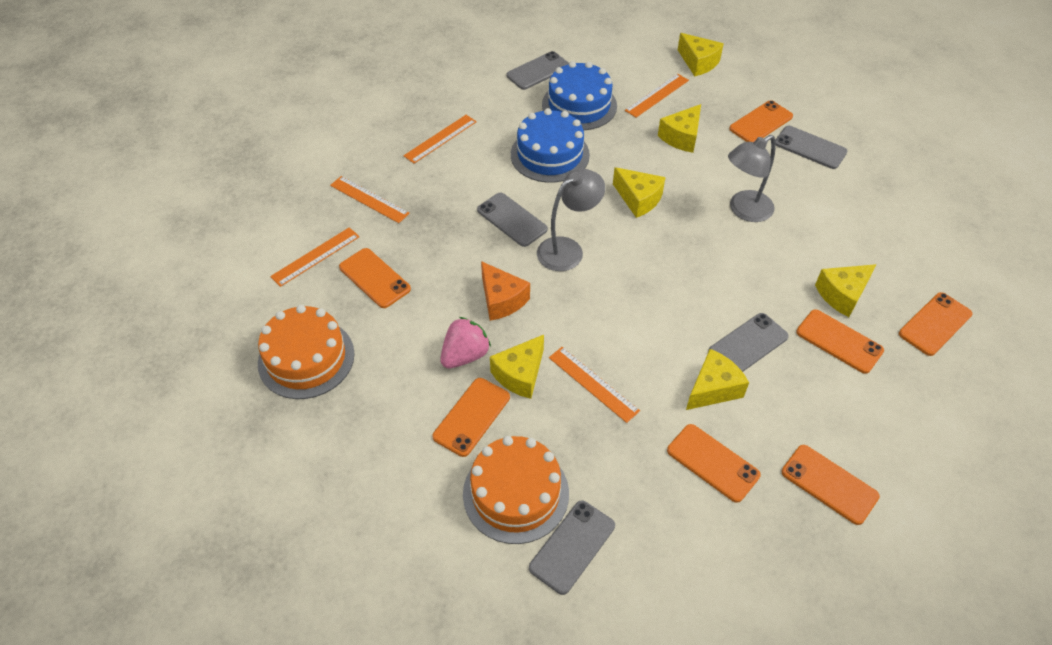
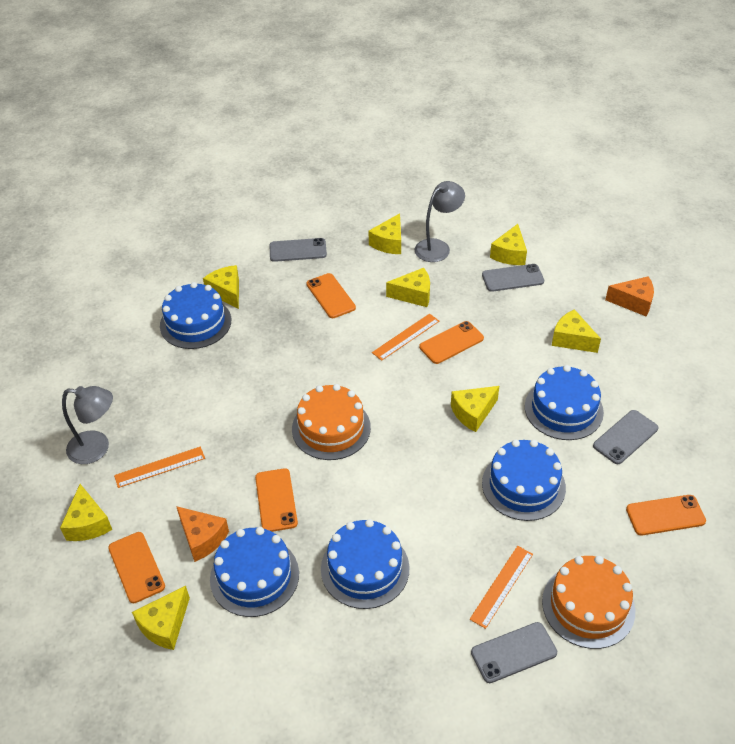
blue cake: [511,108,590,183] [542,61,617,130] = 2 -> [160,282,231,349] [210,527,299,617] [321,519,409,609] [482,439,566,521] [525,365,604,440] = 5
grey phone: [477,193,548,247] [507,51,569,90] [529,500,615,595] [708,313,789,372] [775,126,847,169] = 5 -> [270,238,327,262] [471,622,557,683] [482,264,544,292] [593,410,658,464] = 4
orange cheese: [481,261,530,321] = 1 -> [176,506,229,562] [605,276,654,317] = 2
orange phone: [339,248,411,308] [432,378,510,457] [667,424,761,503] [729,100,793,142] [782,445,880,525] [796,310,884,374] [899,292,972,356] = 7 -> [108,532,165,603] [255,468,298,532] [306,273,356,318] [419,321,484,364] [626,495,706,535] = 5
orange ruler: [270,227,360,287] [330,176,410,223] [403,115,477,163] [549,347,640,423] [625,74,689,118] = 5 -> [114,447,205,488] [372,314,439,361] [470,546,533,629] = 3
pink strawberry: [440,317,491,368] = 1 -> none = 0
yellow cheese: [490,335,544,399] [613,167,666,218] [658,104,701,153] [678,33,724,76] [686,349,749,410] [815,264,877,317] = 6 -> [60,484,112,541] [132,585,190,650] [203,265,239,309] [369,213,401,254] [386,268,430,307] [451,386,499,432] [490,224,527,265] [552,309,601,353] = 8

